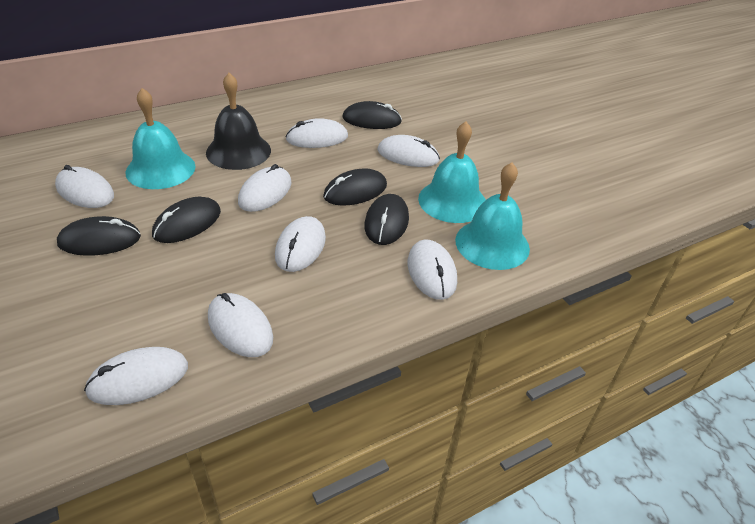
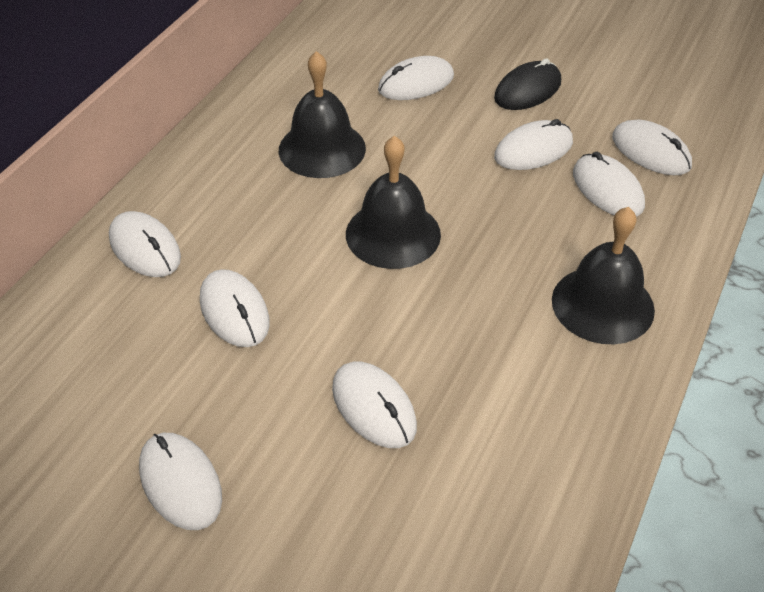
black bell: [206,73,271,170] = 1 -> [279,51,366,178] [346,136,441,269] [552,207,655,344] = 3
black mouse: [57,216,141,256] [152,197,221,243] [323,168,387,206] [342,101,402,129] [364,194,409,245] = 5 -> [494,58,561,110] = 1
turquoise bell: [125,88,195,189] [418,122,486,223] [455,162,530,270] = 3 -> none = 0

